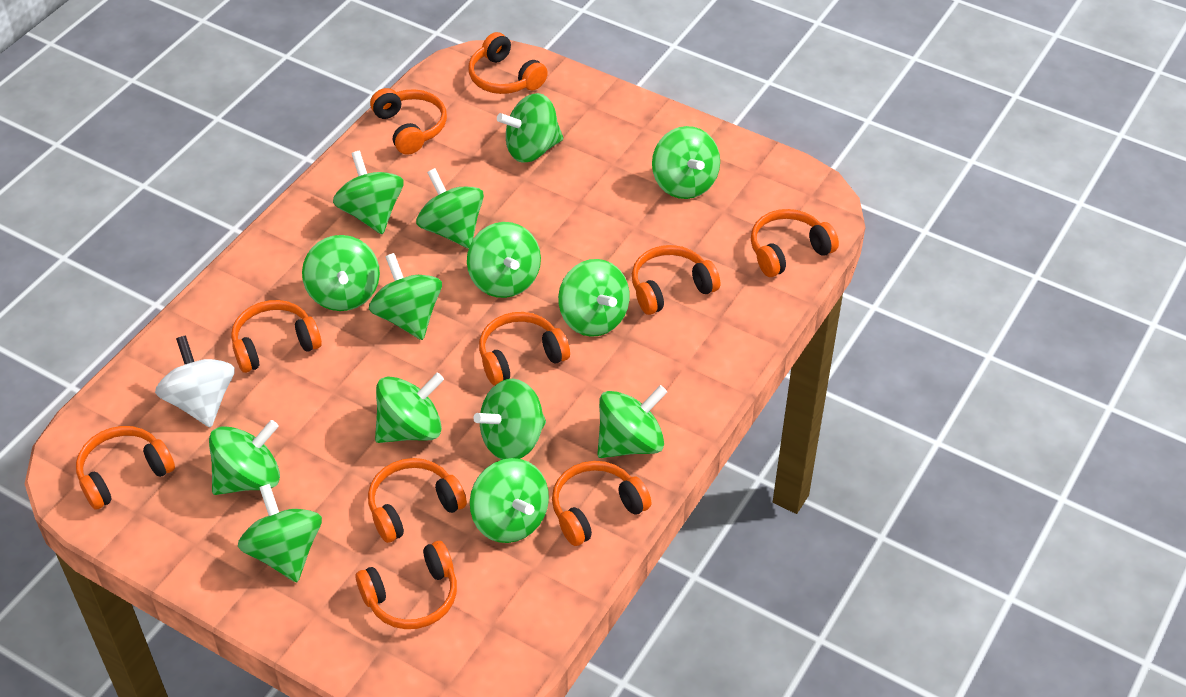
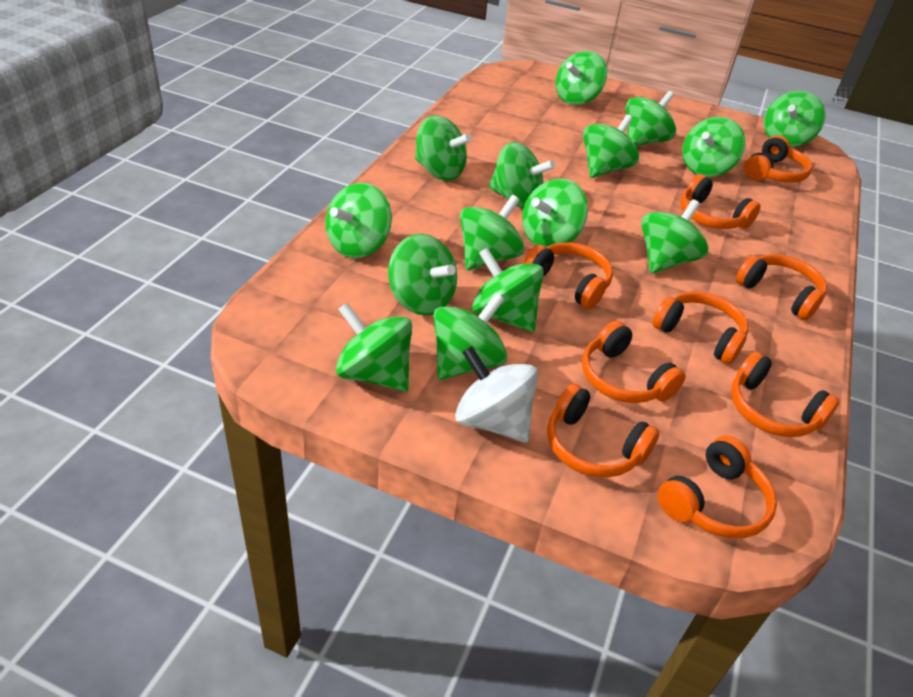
green spinning top: [209,420,280,495] [238,484,322,582] [302,235,380,311] [333,151,404,234] [369,253,442,340] [375,373,444,443] [416,168,484,249] [467,222,541,298] [470,458,549,543] [473,379,546,460] [497,93,563,163] [558,259,630,337] [597,385,667,458] [652,126,720,199] = 14 -> [325,183,392,258] [336,303,412,392] [388,234,457,316] [415,115,472,181] [433,293,508,380] [460,195,524,270] [472,248,544,332] [489,142,555,208] [522,179,588,247] [555,51,607,105] [583,115,639,178] [626,91,676,146] [641,199,708,274] [682,117,746,177] [764,91,826,147] = 15
orange headphones: [76,426,175,510] [231,300,322,373] [356,541,457,629] [368,458,467,543] [370,88,447,155] [468,32,548,94] [479,312,570,385] [552,461,651,546] [632,245,720,315] [751,209,839,277] = 10 -> [524,242,613,309] [547,383,659,478] [582,321,686,403] [653,291,748,364] [657,436,777,538] [680,174,761,229] [731,351,840,437] [736,254,827,320] [744,135,812,183] = 9

